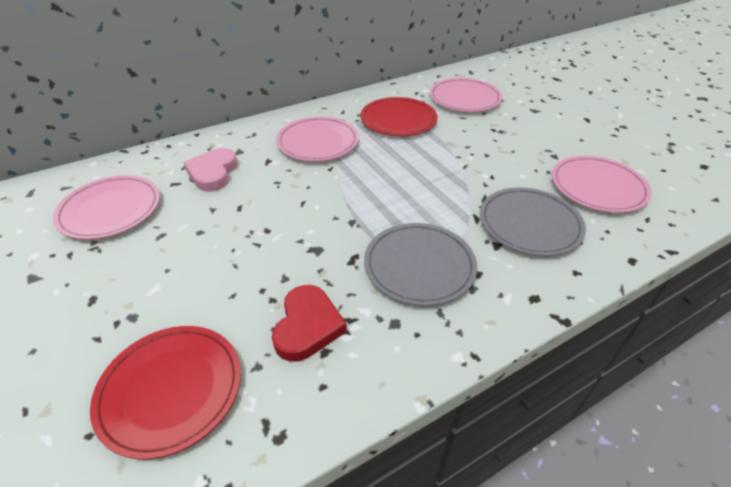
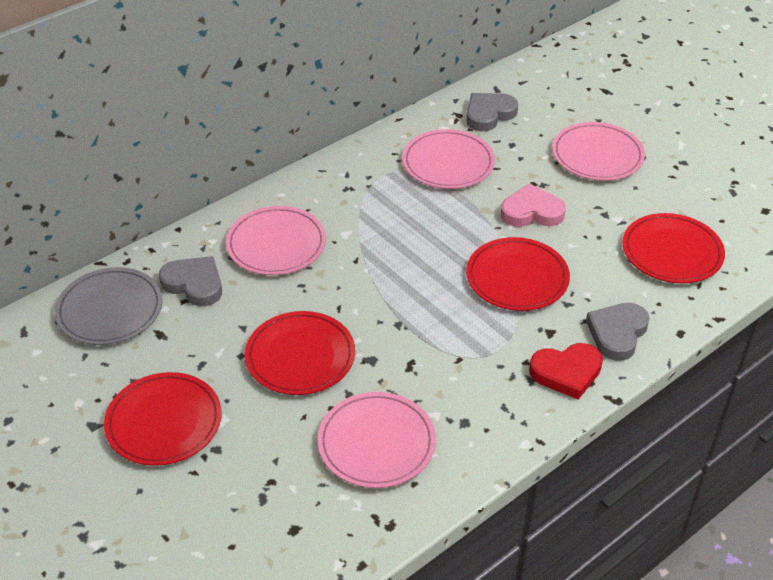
grey heart: none = 0 -> [159,256,222,306] [467,93,518,131] [586,303,650,361] = 3
grey plate: [364,223,477,306] [480,187,586,256] = 2 -> [55,267,163,345] = 1
red plate: [90,326,241,459] [360,97,438,136] = 2 -> [104,372,222,466] [245,311,355,395] [466,237,570,311] [622,213,725,283] = 4

